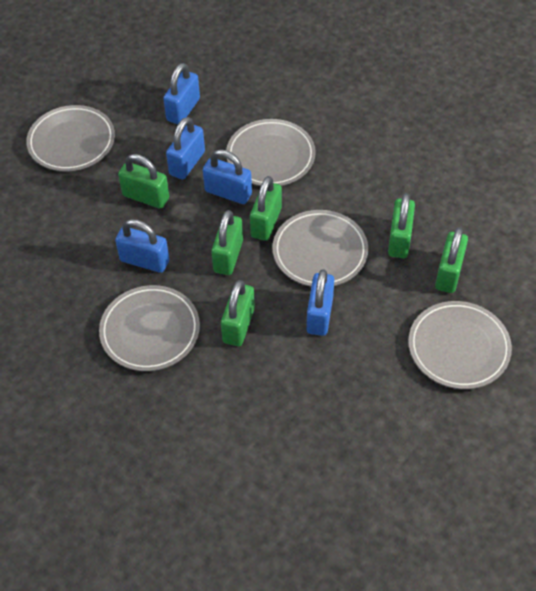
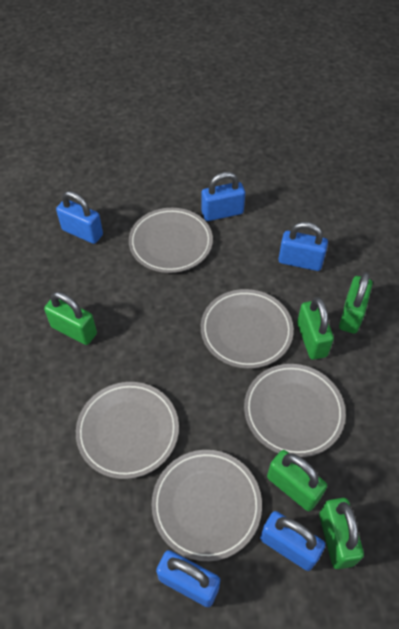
green padlock: [118,154,169,209] [211,210,243,275] [221,280,255,346] [250,176,282,241] [388,193,415,258] [435,227,468,293] = 6 -> [44,292,97,345] [267,450,327,511] [297,297,334,360] [319,498,364,569] [339,272,373,334] = 5

